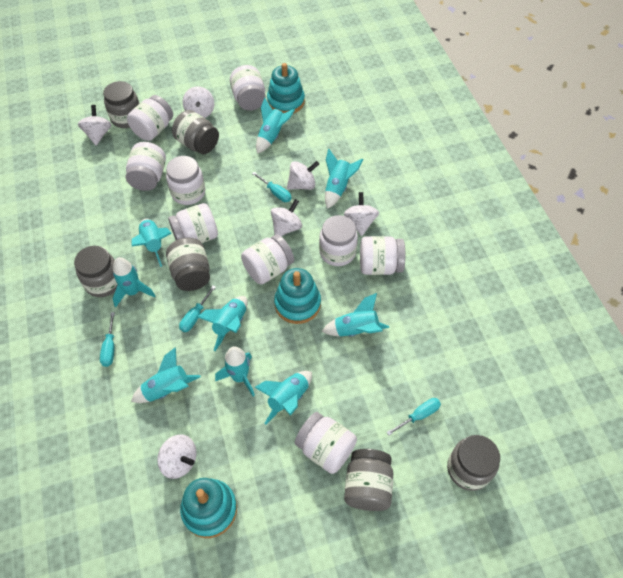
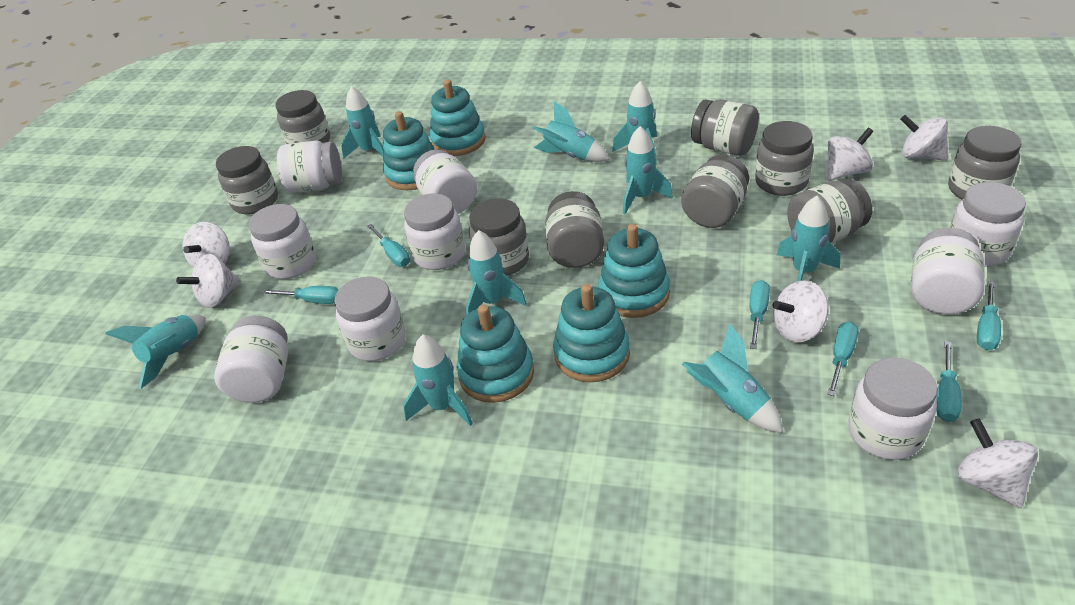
grey jar: [74,246,118,297] [103,81,139,128] [166,238,210,291] [172,110,219,154] [344,449,393,511] [447,435,500,491] = 6 -> [216,146,278,214] [276,90,330,144] [469,198,529,276] [545,191,604,268] [681,154,749,228] [691,99,759,156] [755,121,814,196] [787,179,872,244] [948,126,1022,199] = 9
turquoise screwdriver: [100,312,115,367] [179,286,216,332] [252,172,291,202] [386,398,441,435] = 4 -> [262,286,339,304] [367,224,410,267] [750,280,770,349] [828,322,858,396] [936,341,961,422] [977,281,1001,350] = 6
turquoise stacking toy: [180,478,237,538] [267,63,305,114] [274,268,321,324] = 3 -> [383,111,434,190] [430,80,485,156] [456,304,534,403] [553,284,630,382] [598,224,670,318] = 5

